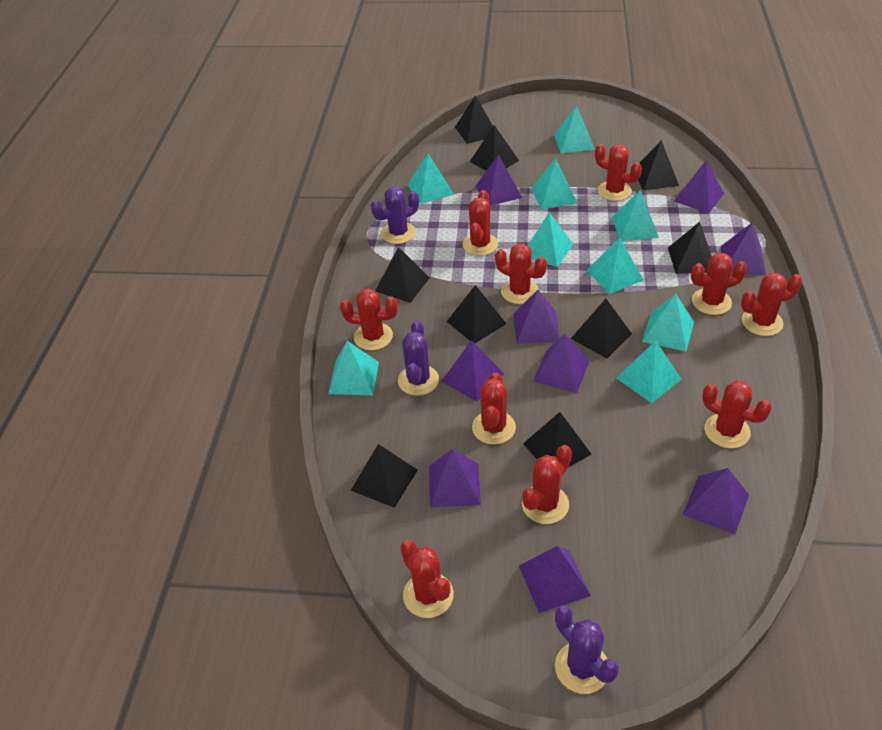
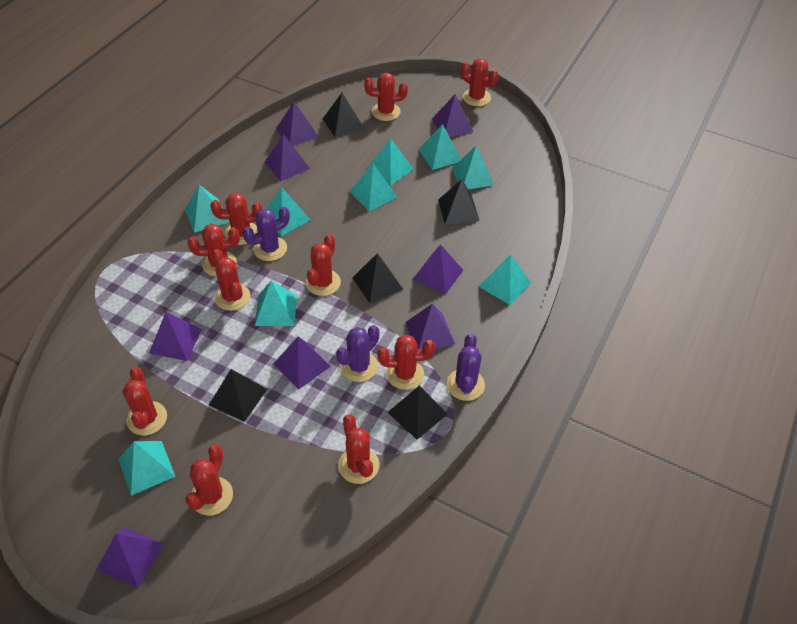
black pyramid: [351,444,418,508] [375,247,430,303] [447,285,506,343] [455,95,493,144] [470,125,519,171] [523,412,592,467] [571,299,632,358] [638,140,679,190] [668,222,712,274] = 9 -> [209,369,267,422] [323,93,364,138] [352,253,404,303] [387,386,447,440] [438,179,480,224] = 5
purple pyramid: [429,449,481,507] [441,340,504,402] [476,155,522,206] [513,290,560,344] [519,546,591,613] [533,334,589,393] [674,160,724,213] [683,468,749,535] [720,222,766,275] = 9 -> [96,527,164,588] [149,312,202,361] [265,134,310,181] [273,336,331,389] [276,102,319,146] [405,304,455,349] [412,244,463,295] [432,94,473,137] = 8

